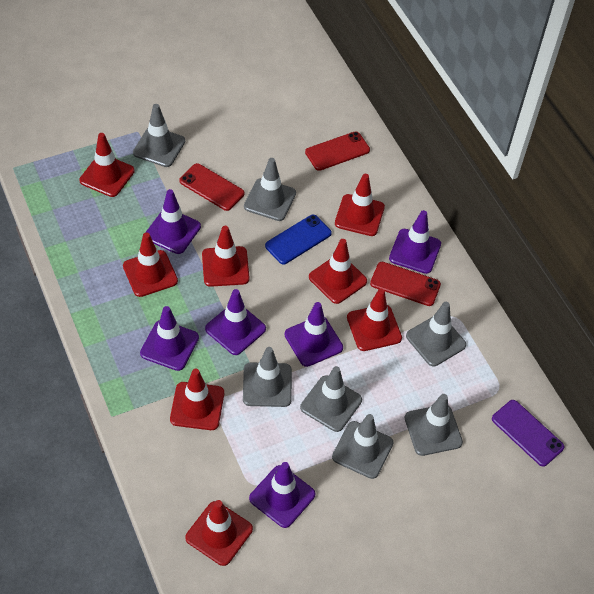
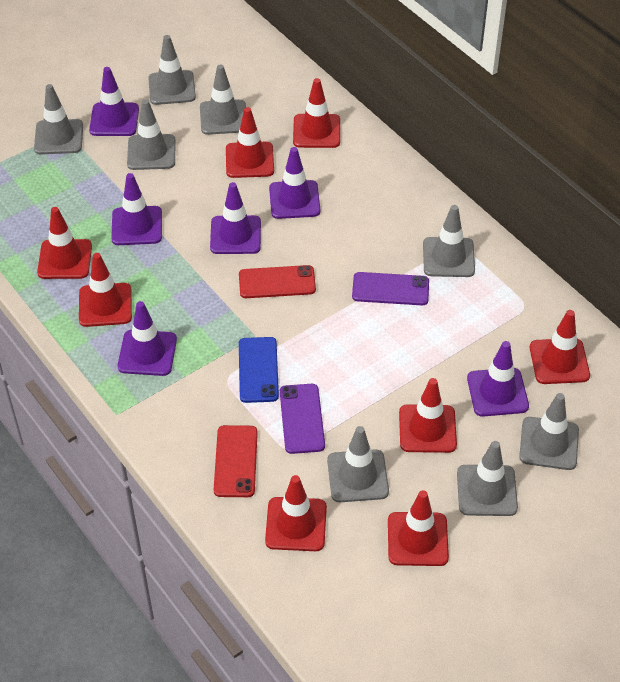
grey traffic cone: [133,104,185,167] [243,347,292,407] [244,158,296,221] [300,366,362,432] [332,414,394,479] [404,394,463,456] [406,302,466,366] = 7 -> [34,84,83,154] [127,99,176,170] [148,35,196,105] [200,64,246,135] [327,426,389,502] [423,205,475,277] [457,441,518,516] [519,393,579,470] = 8
purple phone: [492,400,565,467] = 1 -> [280,384,325,454] [352,272,429,305] = 2
red phone: [179,163,244,211] [305,131,370,171] [370,262,441,306] = 3 -> [214,425,258,497] [239,265,316,298] = 2

